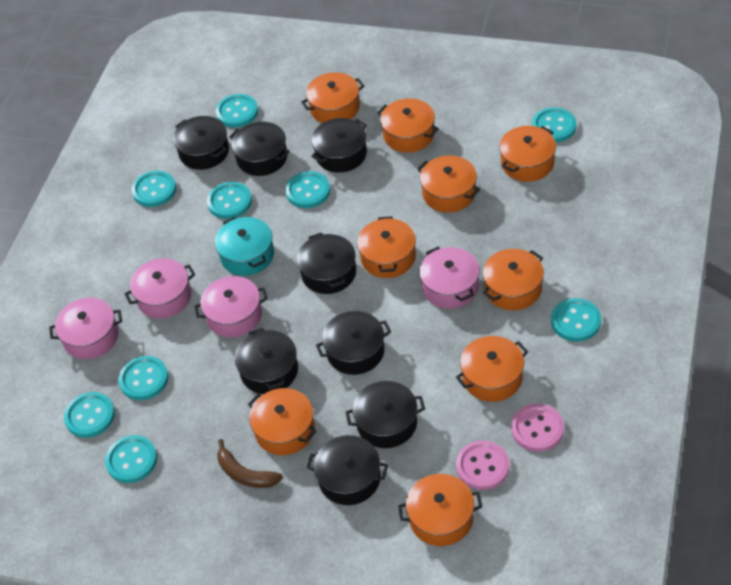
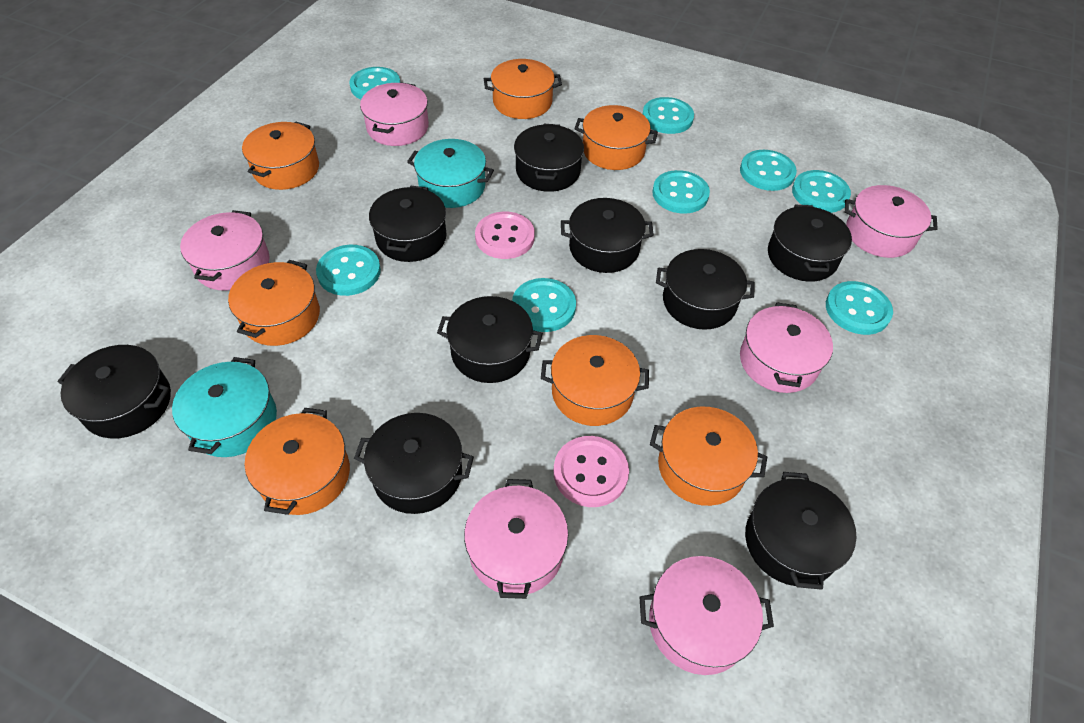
black pot: [173,116,229,170] [229,122,290,176] [235,328,298,394] [297,232,356,294] [307,435,388,505] [311,118,367,173] [316,311,391,375] [346,381,425,448] = 8 -> [57,345,171,439] [354,413,474,514] [369,186,447,262] [437,296,543,383] [514,124,584,192] [561,198,654,273] [656,249,754,330] [745,472,856,590] [768,205,852,282] = 9
brown banana: [217,439,283,488] = 1 -> none = 0
orange pot: [248,388,317,455] [301,72,364,123] [357,216,416,278] [377,99,439,153] [398,474,482,546] [417,156,480,213] [456,336,528,402] [483,249,544,310] [499,126,556,182] = 9 -> [228,260,320,346] [242,121,319,190] [245,408,350,515] [484,59,562,119] [541,335,649,426] [574,105,658,170] [650,407,767,506] = 7
pink pot: [49,298,122,359] [125,258,195,319] [194,276,267,338] [419,246,480,309] = 4 -> [180,210,270,291] [360,82,429,146] [464,479,568,599] [639,556,774,675] [740,303,833,393] [845,185,938,258] = 6
turquoise button: [64,392,115,438] [105,435,157,483] [118,356,169,400] [132,171,176,207] [207,182,252,219] [216,94,258,128] [285,171,330,208] [532,107,576,142] [551,298,601,341] = 9 -> [316,245,381,296] [349,67,400,99] [512,278,576,332] [643,97,694,134] [652,170,710,214] [740,150,797,191] [792,170,851,213] [826,281,893,335] = 8
turquoise pot: [215,217,274,276] = 1 -> [172,357,277,457] [407,139,494,208] = 2

